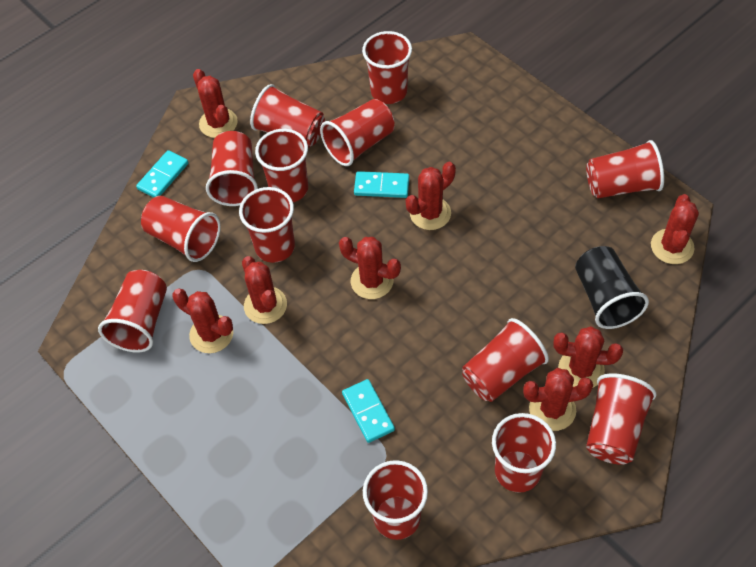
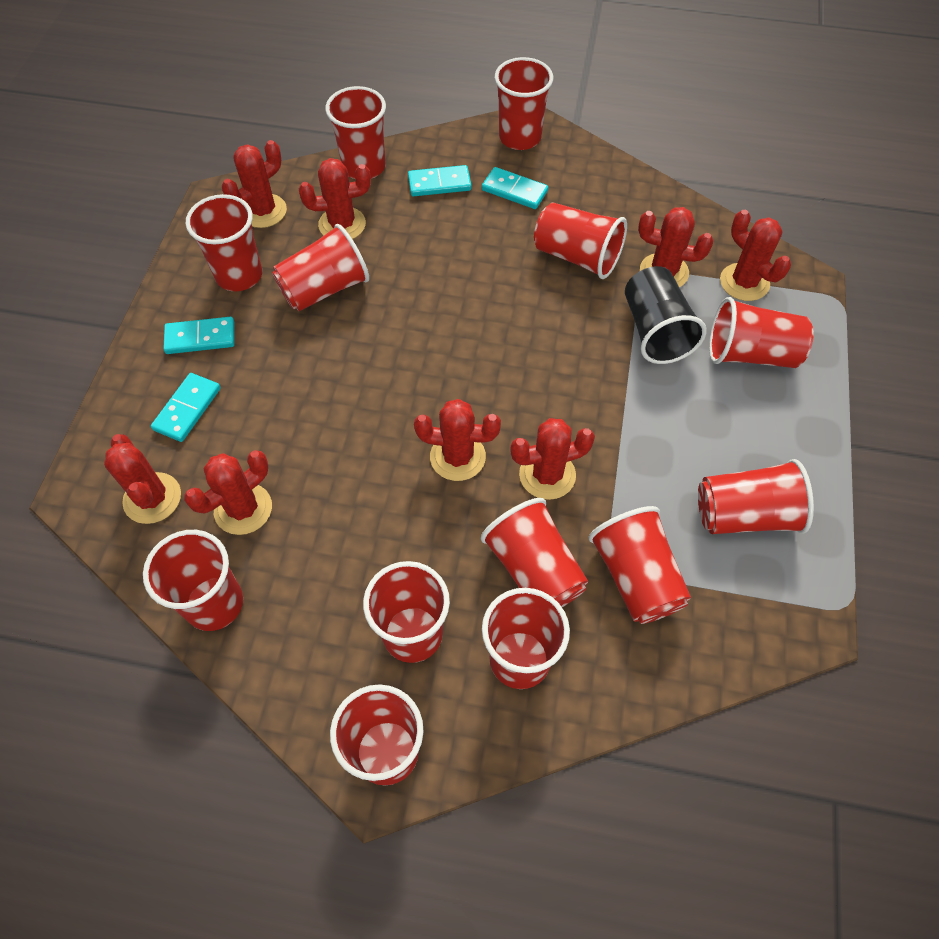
turquoise domino: [136,150,189,198] [342,379,395,443] [354,171,409,198] = 3 -> [151,373,221,442] [163,317,234,354] [408,165,472,196] [482,167,548,209] = 4

